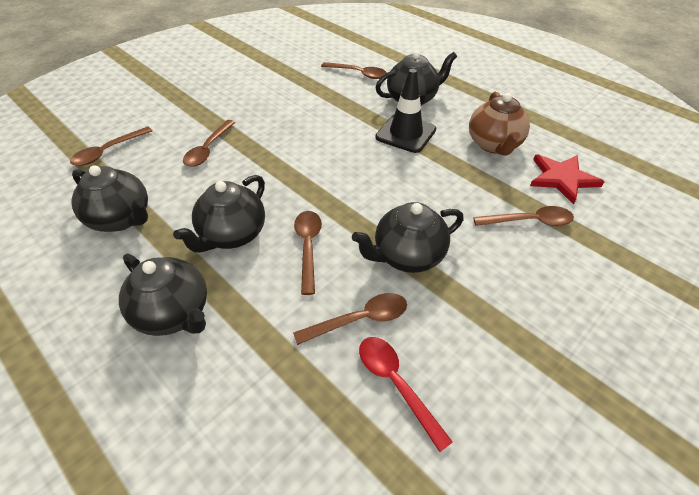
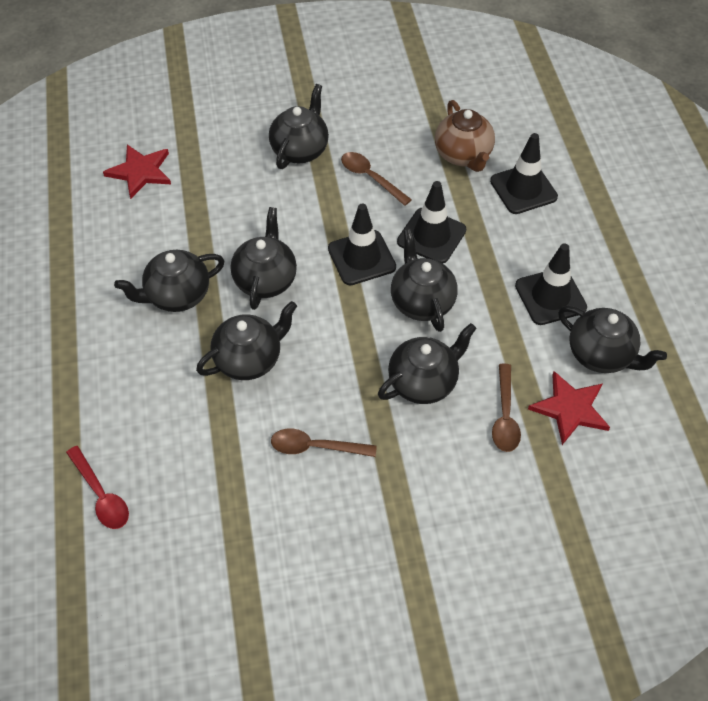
black teapot: [71,165,148,232] [119,254,207,336] [173,175,265,253] [352,202,463,273] [376,51,457,105] = 5 -> [114,250,224,312] [196,301,297,380] [230,207,297,310] [269,84,329,169] [378,323,477,404] [391,229,458,332] [558,306,667,373] = 7
black traffic cone: [376,69,436,153] = 1 -> [328,204,396,285] [397,181,466,264] [490,133,558,214] [515,243,587,325] = 4
brown spoon: [70,126,153,166] [183,120,235,167] [293,293,407,345] [294,211,322,295] [321,62,387,79] [473,206,574,226] = 6 -> [271,428,377,457] [341,152,412,206] [492,364,521,452] = 3
red star: [530,155,604,205] = 1 -> [103,144,171,199] [528,371,610,445] = 2

